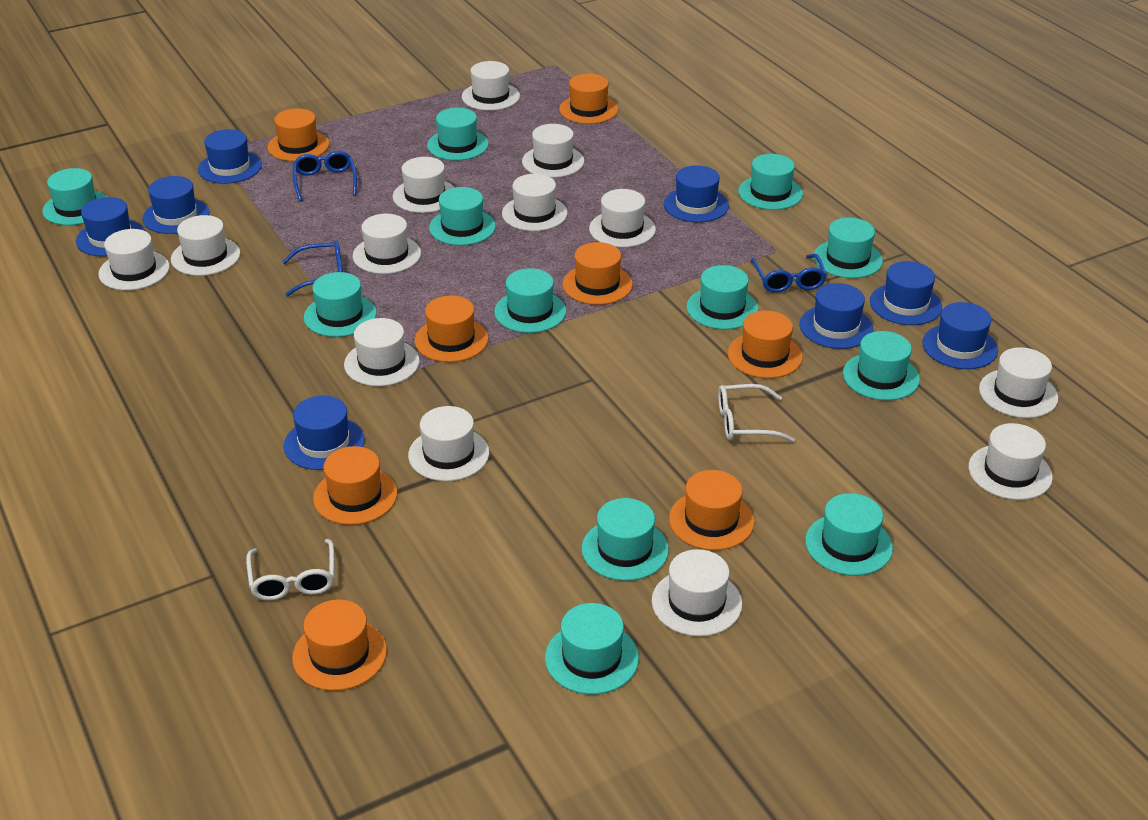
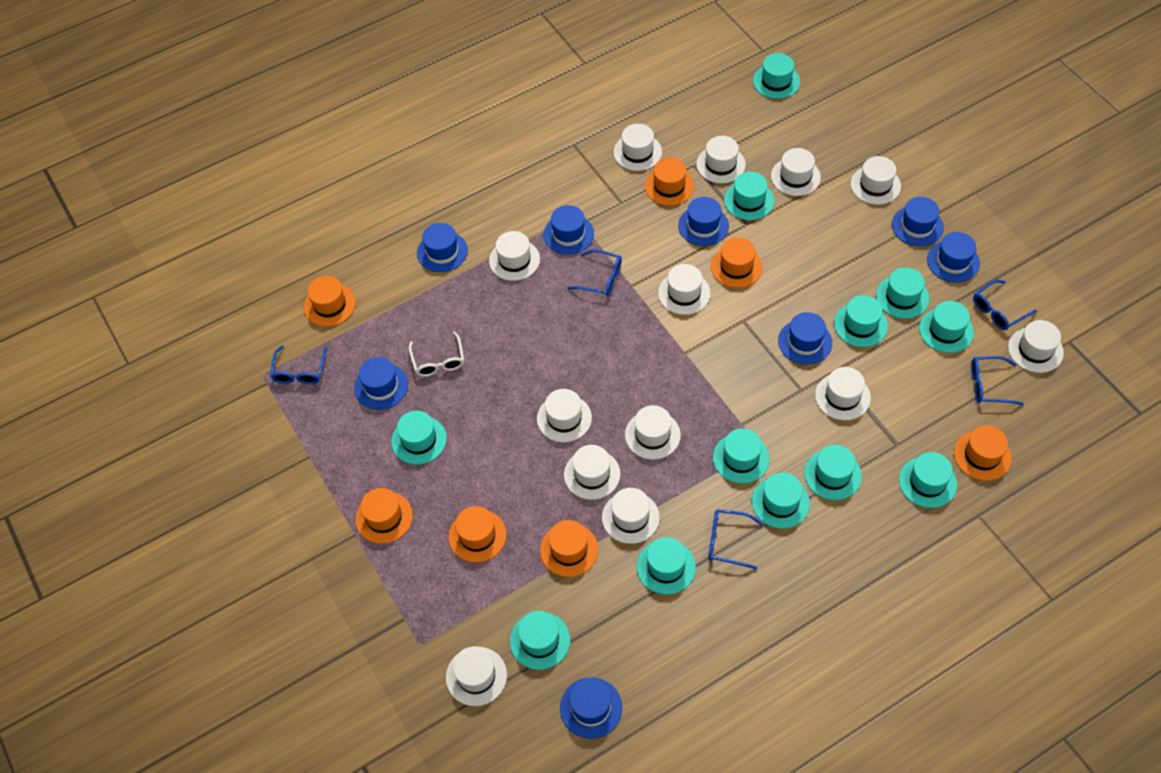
blue glasses: [282,240,343,296] [293,151,357,201] [751,254,827,293] = 3 -> [270,345,327,385] [567,250,622,296] [708,509,763,569] [971,356,1024,405] [973,280,1037,330] = 5
orange hat: [267,108,329,161] [292,599,387,691] [313,446,397,525] [415,296,488,362] [559,73,618,124] [562,242,633,305] [669,470,755,550] [727,311,803,378] = 8 -> [304,276,356,327] [355,488,413,544] [449,506,506,563] [540,520,598,577] [645,158,694,206] [711,238,763,288] [954,425,1012,481] = 7
white glasses: [246,539,334,601] [718,384,795,442] = 2 -> [409,331,464,377] = 1

